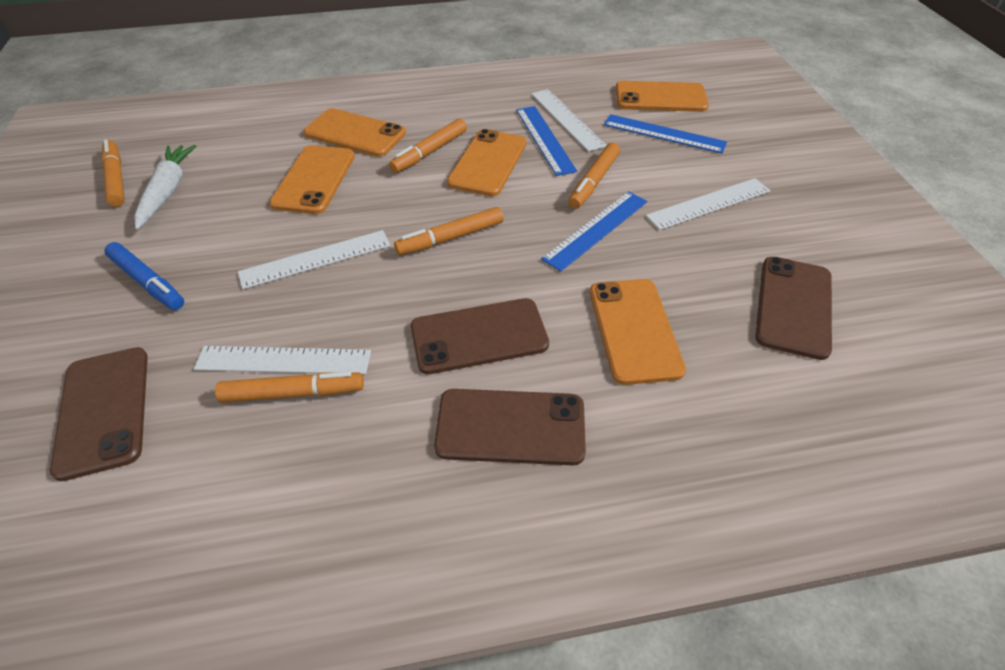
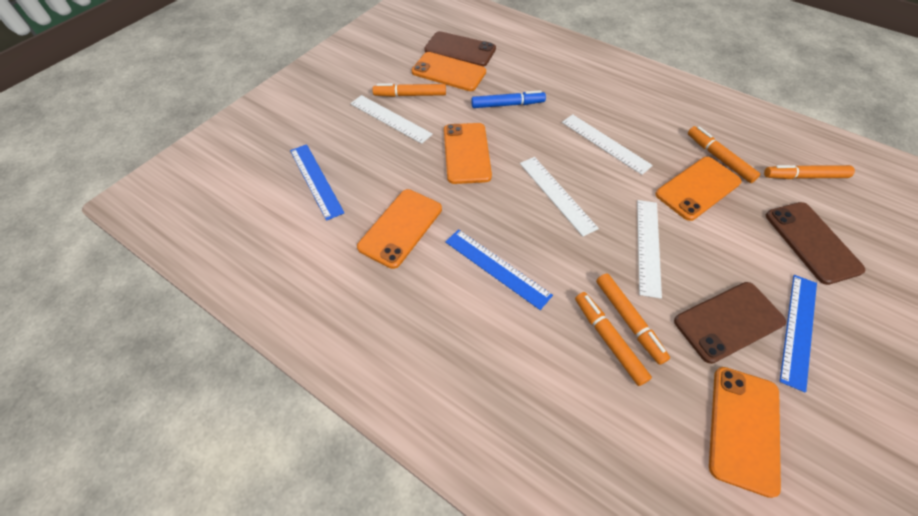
brown phone: [50,347,148,481] [410,298,549,374] [434,389,586,465] [755,257,832,360] = 4 -> [424,31,496,67] [674,282,786,364] [766,202,865,285] = 3
white carrot: [134,145,197,230] = 1 -> none = 0

